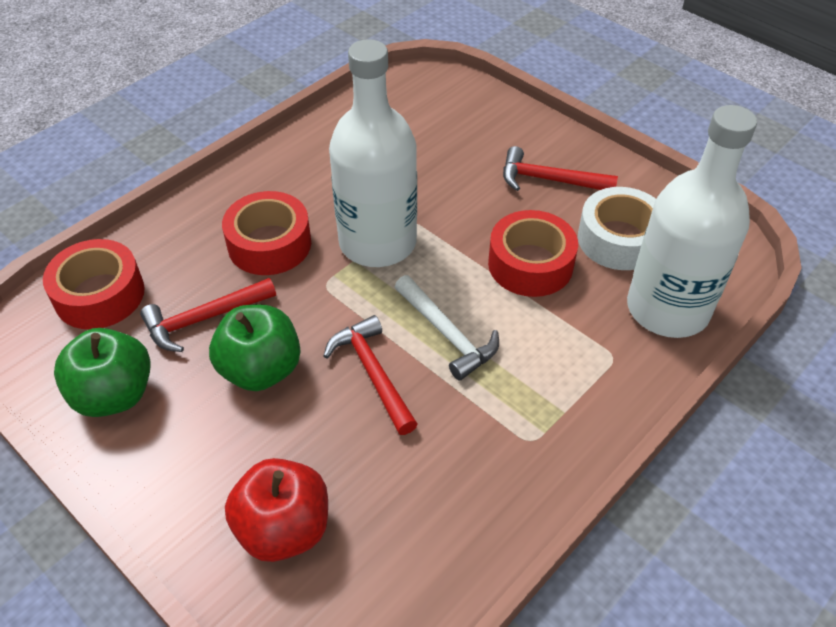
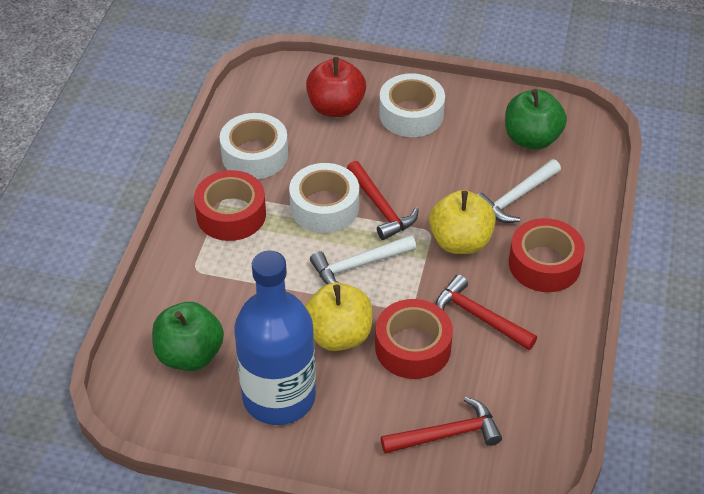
blue bottle: none = 0 -> [234,250,316,425] = 1
white bottle: [329,39,417,267] [627,105,757,338] = 2 -> none = 0
white hammer: [395,275,499,380] = 1 -> [310,235,416,284] [478,159,561,223] = 2
white tape: [578,187,656,270] = 1 -> [220,113,288,179] [289,163,359,233] [379,73,445,137] = 3
yellow apple: none = 0 -> [305,282,373,351] [429,190,496,254] = 2

